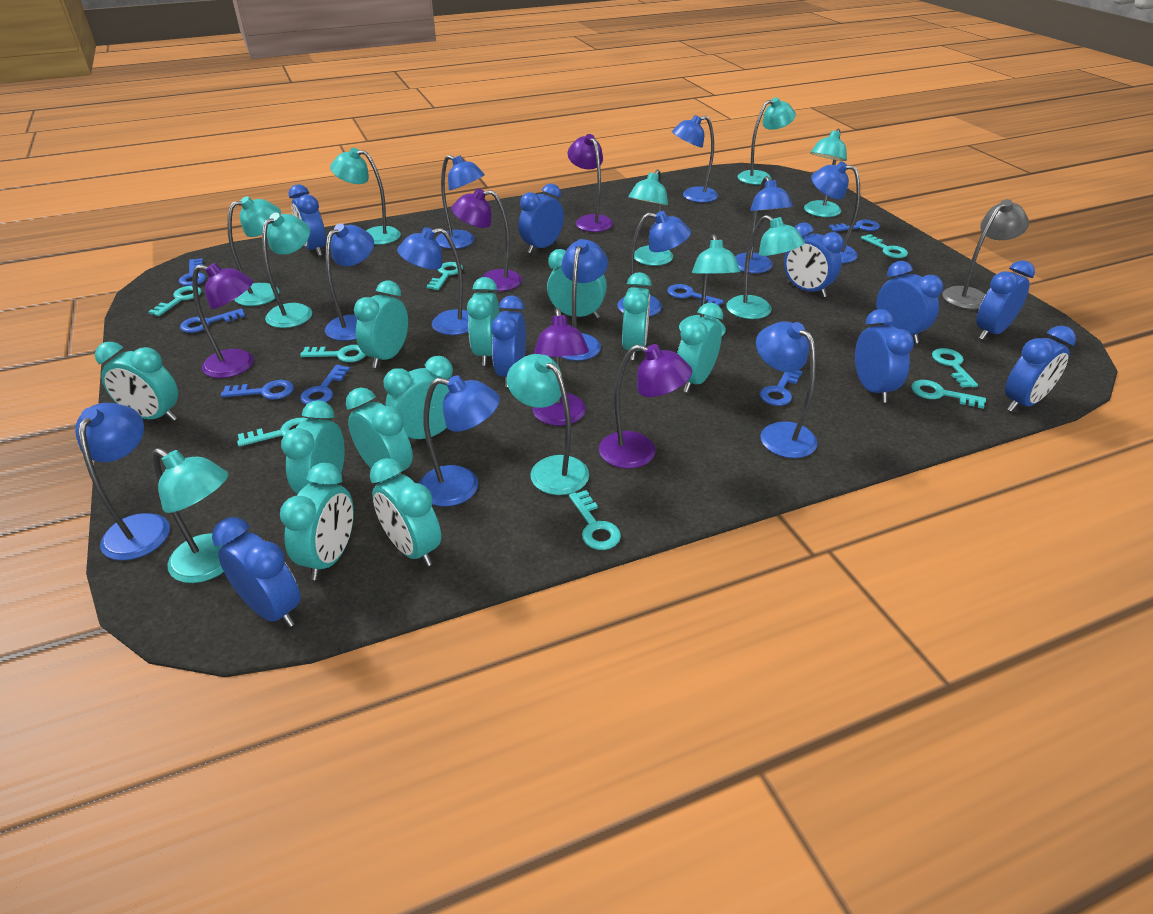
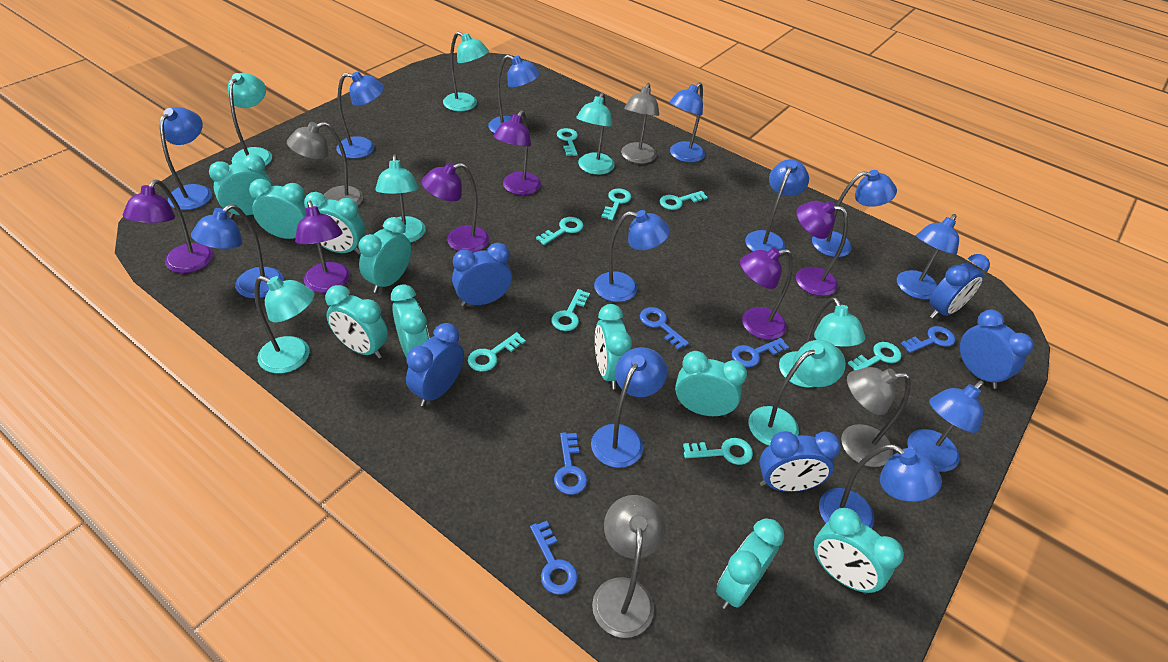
blue clock: [212,517,301,627] [288,184,326,256] [491,295,526,387] [519,183,564,253] [784,222,844,297] [855,309,914,403] [876,261,943,344] [976,260,1035,340] [1005,326,1076,412] = 9 -> [406,323,464,406] [452,243,512,307] [759,431,841,492] [930,254,990,319] [959,310,1034,389] = 5
blue key: [179,258,206,286] [180,308,245,333] [221,380,294,400] [300,365,350,405] [667,284,724,305] [760,370,802,406] [829,220,880,232] = 7 -> [530,521,578,595] [554,432,587,495] [640,307,689,350] [732,338,789,367] [901,326,955,353] = 5
blue lamp: [75,403,170,560] [325,223,374,341] [397,227,469,335] [419,375,500,506] [436,155,485,249] [561,239,608,361] [617,211,691,317] [672,115,718,203] [735,176,793,273] [756,321,818,458] [811,162,860,263] = 11 -> [160,107,212,210] [191,204,283,298] [336,71,384,159] [488,55,540,133] [591,347,667,468] [594,210,670,302] [670,82,705,163] [745,159,809,252] [812,170,897,257] [819,444,942,529] [897,214,959,300] [907,381,984,472] = 12
grey lamp: [942,199,1029,309] = 1 -> [287,122,363,205] [592,495,666,638] [621,83,659,164] [841,367,911,467] = 4
purple lamp: [192,263,254,378] [451,188,522,291] [533,308,589,426] [567,134,613,232] [599,344,692,469] = 5 -> [123,180,213,273] [295,200,350,293] [421,163,489,252] [493,110,541,195] [740,247,793,340] [796,201,848,296] = 6
turquoise clock: [95,342,178,421] [280,463,354,580] [281,400,345,494] [346,387,413,474] [354,281,408,368] [370,458,441,567] [383,356,453,439] [467,277,499,366] [547,249,607,318] [622,272,652,360] [677,303,723,392] = 11 -> [209,154,273,218] [249,179,306,239] [304,192,365,255] [325,285,388,359] [359,217,411,293] [391,284,430,358] [595,304,632,389] [675,351,747,417] [716,518,784,609] [814,508,904,594] = 10
turquoise lamp: [152,448,228,583] [227,196,281,306] [262,213,312,328] [330,148,401,245] [507,354,589,495] [628,169,673,266] [679,234,740,336] [726,215,805,319] [738,97,796,185] [804,129,847,217] = 10 -> [228,73,272,166] [254,276,314,374] [375,154,426,243] [443,32,489,111] [576,92,615,175] [749,340,846,446] [779,297,865,388] = 7

